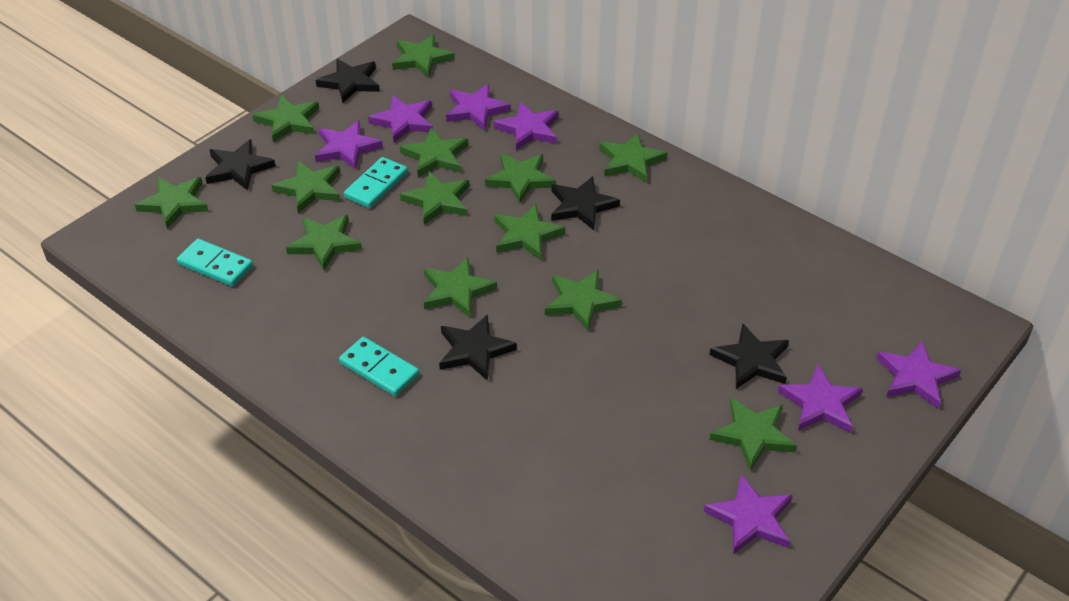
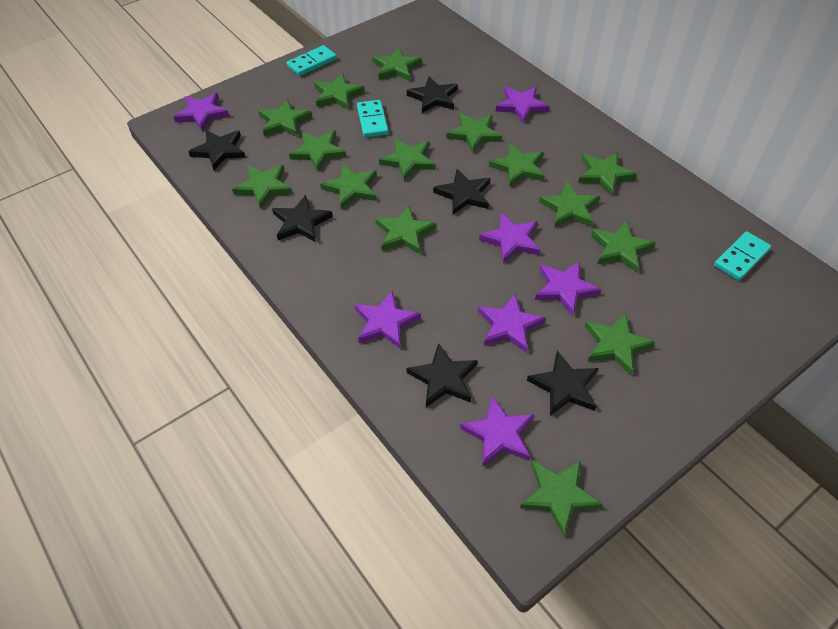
black star: [205,139,276,190] [316,59,380,103] [439,314,517,381] [551,176,620,230] [709,323,789,389] = 5 -> [188,130,246,170] [272,195,333,242] [407,76,458,113] [407,343,478,407] [433,169,490,214] [527,351,599,416] = 6
green star: [135,177,208,229] [252,95,319,142] [271,161,341,213] [286,215,362,270] [392,35,455,78] [400,128,468,177] [400,171,470,225] [424,257,497,317] [485,153,556,204] [494,204,565,260] [545,270,622,331] [599,132,667,183] [709,397,797,471] = 13 -> [232,165,292,209] [258,99,312,137] [289,131,346,172] [314,73,365,109] [320,164,377,209] [372,47,422,81] [375,205,436,254] [379,139,436,181] [446,113,502,153] [489,143,545,187] [520,460,603,537] [539,182,600,228] [578,152,637,196] [585,313,655,375] [591,221,655,272] = 15

